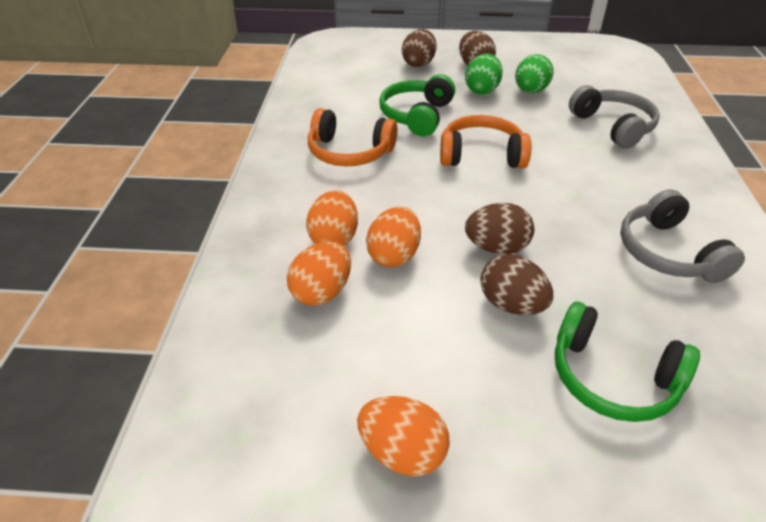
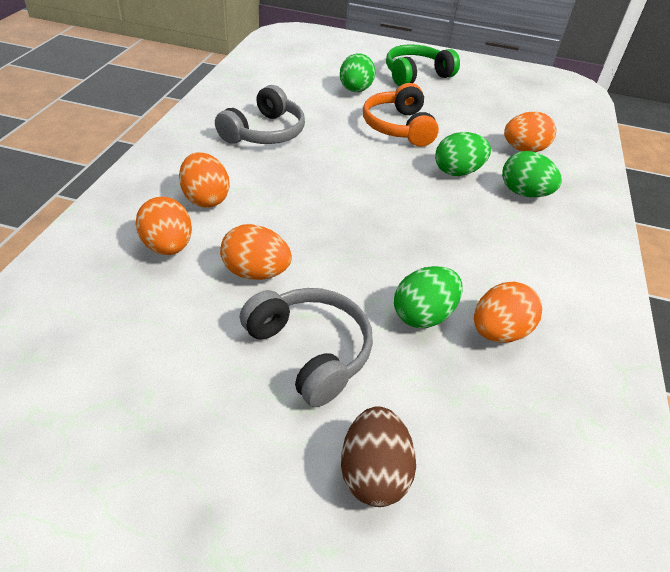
brown egg: [402,29,436,67] [459,31,496,65] [465,203,534,254] [480,254,553,315] = 4 -> [341,406,416,507] = 1
green egg: [465,53,503,95] [515,54,553,93] = 2 -> [340,54,376,92] [394,266,462,328] [435,132,491,176] [502,151,562,197] = 4
green headphones: [379,74,455,136] [555,302,700,422] = 2 -> [386,44,460,86] = 1
orange egg: [287,241,351,306] [306,190,358,246] [357,396,450,476] [366,207,421,267] = 4 -> [135,197,192,255] [179,152,230,208] [220,224,292,280] [474,282,542,343] [504,112,556,152] = 5
orange headphones: [308,108,398,166] [440,115,532,168] = 2 -> [363,83,439,147] = 1

